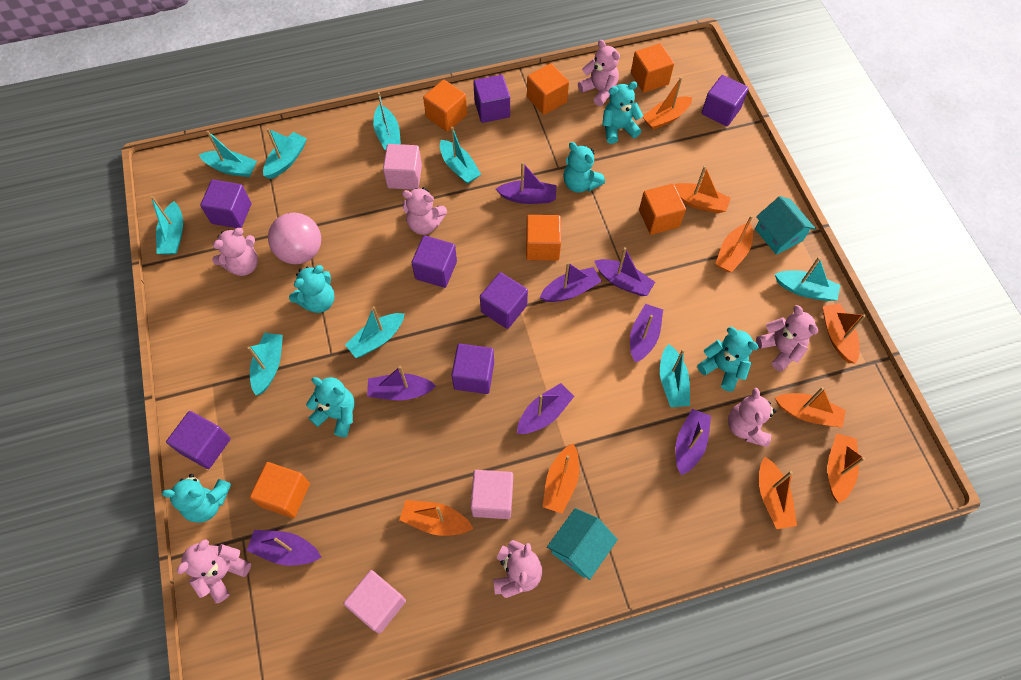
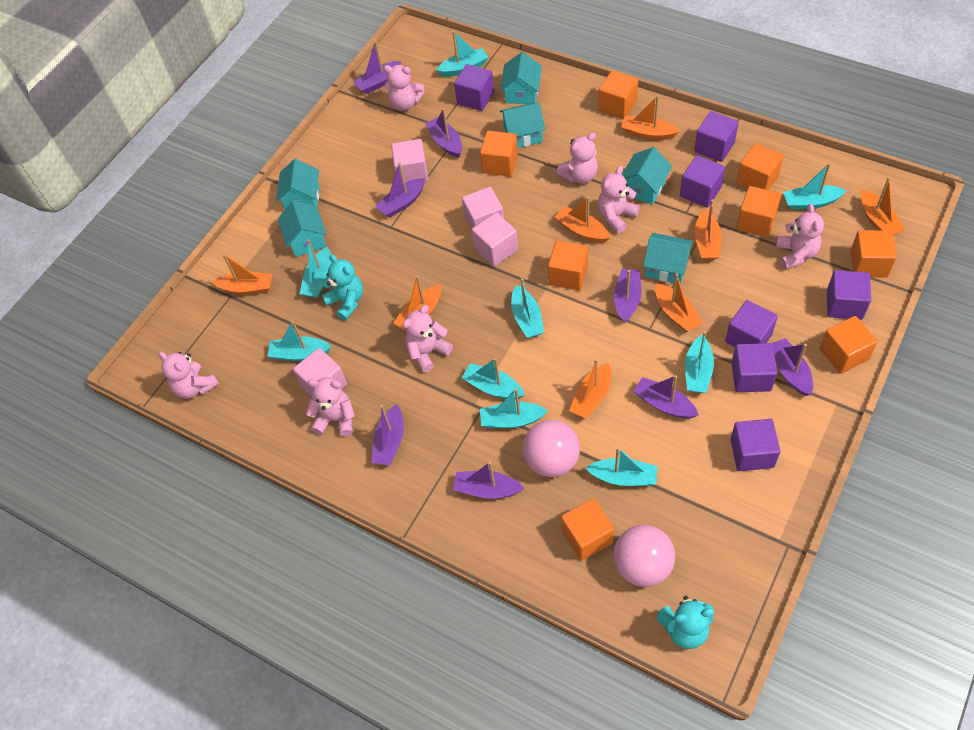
orange boat: [399,500,473,536] [543,443,579,514] [643,77,692,130] [674,165,731,213] [715,215,753,272] [759,457,797,529] [775,387,846,428] [823,303,866,364] [828,433,865,503] = 9 -> [212,254,272,295] [393,275,441,332] [555,197,610,243] [569,359,611,419] [621,95,680,140] [655,274,703,332] [695,200,722,260] [861,177,905,235] = 8
orange cube: [250,462,310,518] [423,80,467,132] [526,215,561,261] [527,63,569,115] [631,43,674,93] [639,184,686,235] = 6 -> [480,131,518,177] [548,240,588,290] [561,498,614,561] [598,70,639,119] [736,143,784,190] [736,186,781,237] [820,316,878,374] [850,230,897,278] = 8
pink ball: [268,212,321,264] = 1 -> [523,420,580,477] [613,525,675,587] = 2
pink cube: [343,570,406,634] [383,144,422,190] [470,470,513,519] = 3 -> [293,348,347,397] [391,139,429,184] [462,187,504,230] [472,213,518,267] = 4
turquoise house: [547,508,618,580] [755,196,816,255] = 2 -> [276,159,320,210] [278,200,326,257] [500,52,542,104] [500,102,545,148] [622,147,672,204] [643,233,694,284] = 6
turquoise teddy bear: [162,474,231,523] [289,265,335,313] [306,377,355,437] [563,142,605,193] [602,81,643,144] [697,327,759,392] = 6 -> [322,254,363,320] [657,596,714,649] = 2

